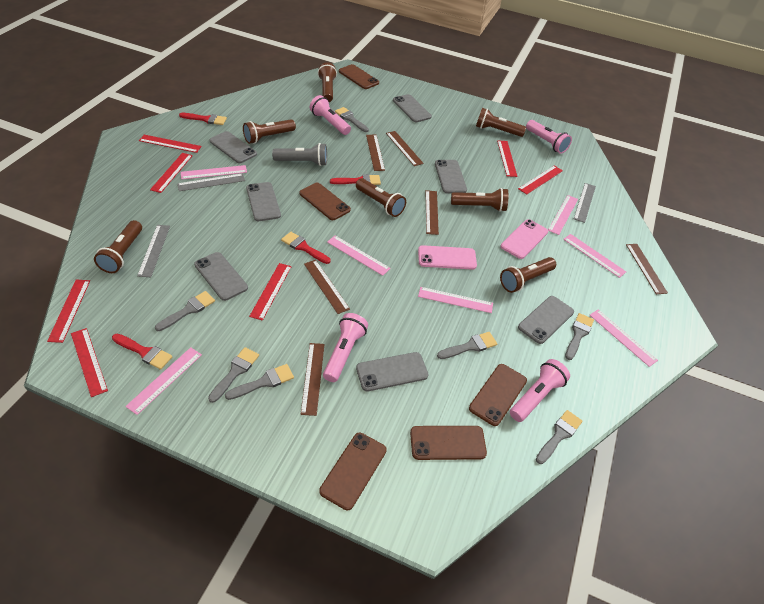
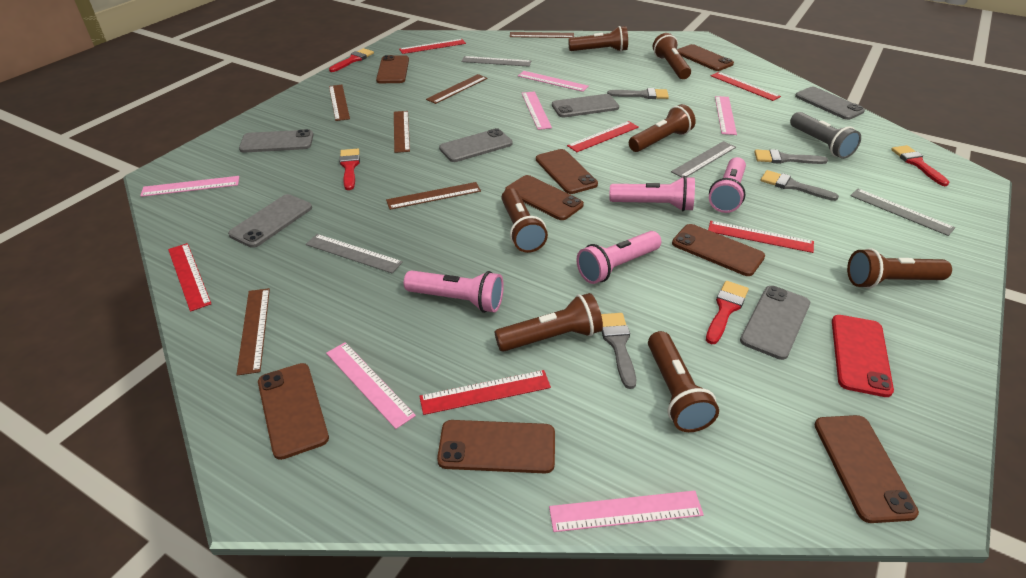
brown phone: [299,183,351,220] [319,433,387,510] [339,64,379,89] [410,426,487,460] [469,364,527,426] = 5 -> [258,363,329,460] [376,55,409,83] [437,420,555,473] [505,175,584,220] [536,149,598,194] [672,224,765,276] [677,44,734,71] [815,415,919,523] = 8
grey brush: [155,291,215,331] [208,347,259,403] [225,364,294,400] [335,107,369,132] [437,332,497,359] [536,410,582,464] [565,313,594,360] = 7 -> [601,313,636,389] [607,88,669,99] [754,149,828,164] [761,170,839,201] = 4
grey phone: [194,252,248,301] [209,131,257,163] [246,182,281,221] [356,352,428,392] [393,94,432,122] [435,160,467,194] [518,296,574,344] = 7 -> [228,194,312,248] [239,129,313,153] [439,128,513,162] [552,94,619,117] [740,286,810,360] [795,87,865,120] = 6
grey ruler: [137,225,170,277] [177,173,245,191] [574,183,596,223] = 3 -> [306,234,403,273] [461,56,531,67] [671,141,736,178] [850,188,955,236] = 4
pink phone: [418,245,477,270] [501,219,548,259] = 2 -> none = 0
pink ruler: [125,347,202,415] [181,165,247,180] [327,235,391,276] [418,287,493,313] [548,195,578,235] [563,234,626,278] [590,309,658,367] = 7 -> [140,176,239,197] [326,342,416,429] [518,71,589,92] [522,92,552,130] [549,491,704,532] [715,96,737,135] = 6
red phone: none = 0 -> [832,315,894,397] = 1
red ruler: [47,280,90,343] [71,328,108,397] [139,135,202,153] [150,153,193,193] [249,263,292,321] [497,141,518,177] [518,166,563,194] = 7 -> [168,243,211,312] [399,39,466,54] [419,370,551,415] [567,121,639,152] [708,221,814,253] [711,72,781,101] = 6

